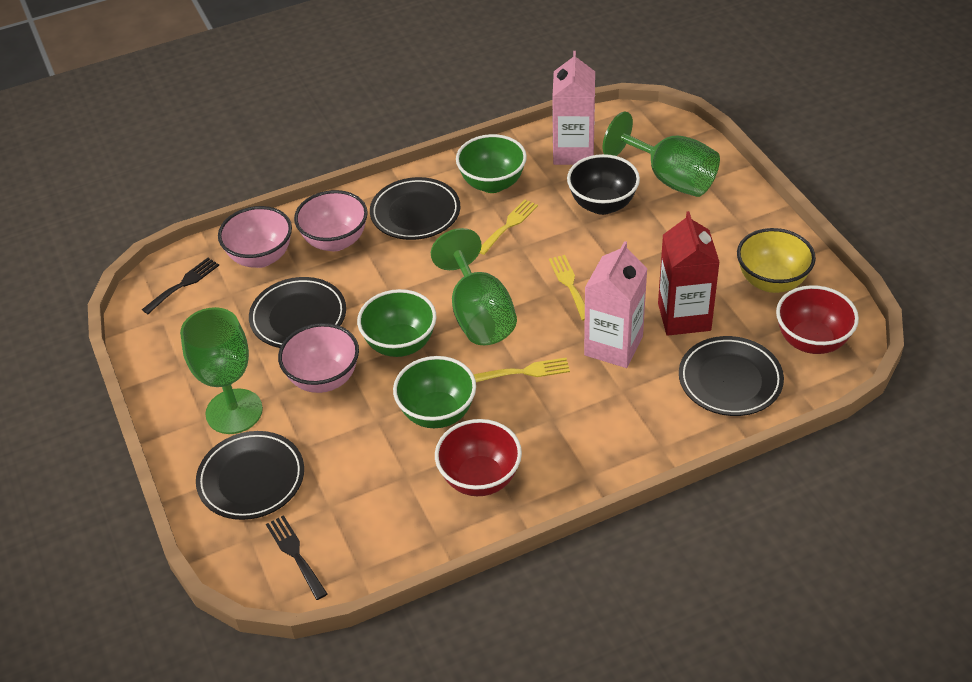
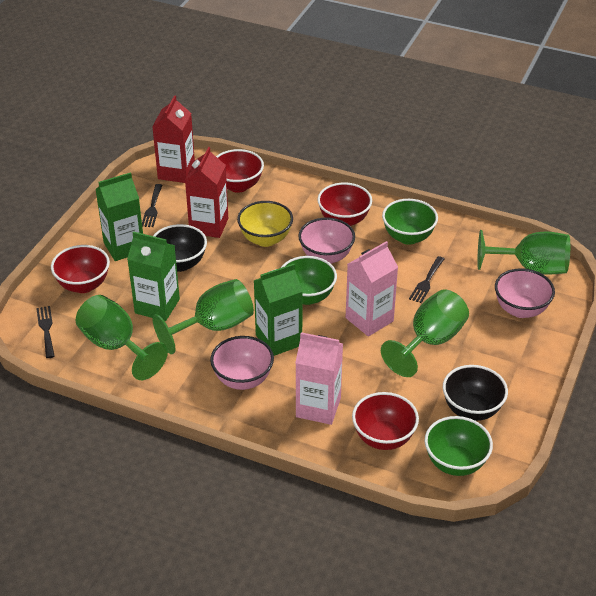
black bowl: [567,154,640,215] = 1 -> [153,224,207,272] [443,365,508,421] = 2
black fork: [142,258,219,314] [266,515,327,600] = 2 -> [36,306,55,358] [142,184,162,227] [409,256,444,303] = 3
black plate: [196,431,304,520] [249,277,346,348] [370,177,460,240] [679,336,784,416] = 4 -> none = 0
green carton: none = 0 -> [95,172,143,261] [127,231,180,321] [254,264,303,356] = 3
green goblet: [180,307,263,434] [431,228,517,345] [603,111,720,197] = 3 -> [75,295,168,380] [153,279,254,354] [381,289,469,377] [477,230,570,275] = 4
red bowl: [435,419,522,496] [776,285,859,354] = 2 -> [51,245,110,293] [216,149,264,193] [317,182,372,226] [352,392,419,450] = 4
red carton: [658,211,720,336] = 1 -> [152,95,195,183] [185,147,228,238] = 2
yellow fork: [473,358,570,382] [480,199,538,255] [549,255,585,321] = 3 -> none = 0

